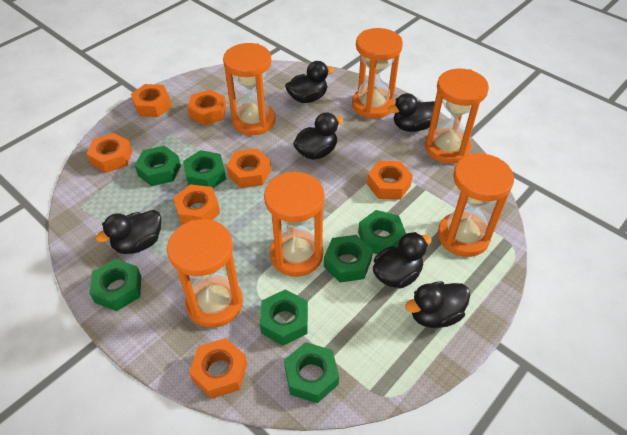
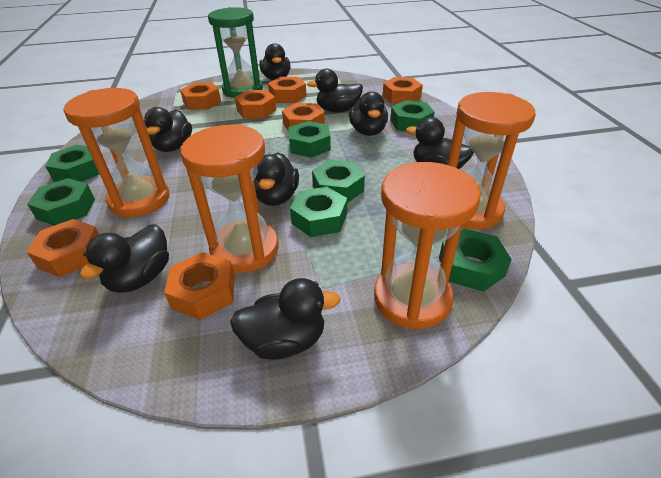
black duck: [96,210,161,254] [285,61,334,103] [293,112,344,160] [373,232,432,288] [388,93,435,132] [405,281,470,328] = 6 -> [80,224,169,293] [144,107,192,152] [230,278,341,360] [254,153,299,206] [259,43,291,80] [307,69,363,112] [349,91,388,136] [406,117,474,169] = 8
green hourglass: none = 0 -> [208,7,263,98] = 1
orange hourglass: [167,219,243,328] [223,43,275,135] [264,172,325,277] [352,28,403,119] [425,69,489,164] [438,153,514,257] = 6 -> [64,88,170,217] [180,124,279,273] [374,162,481,330] [448,92,535,229] = 4

